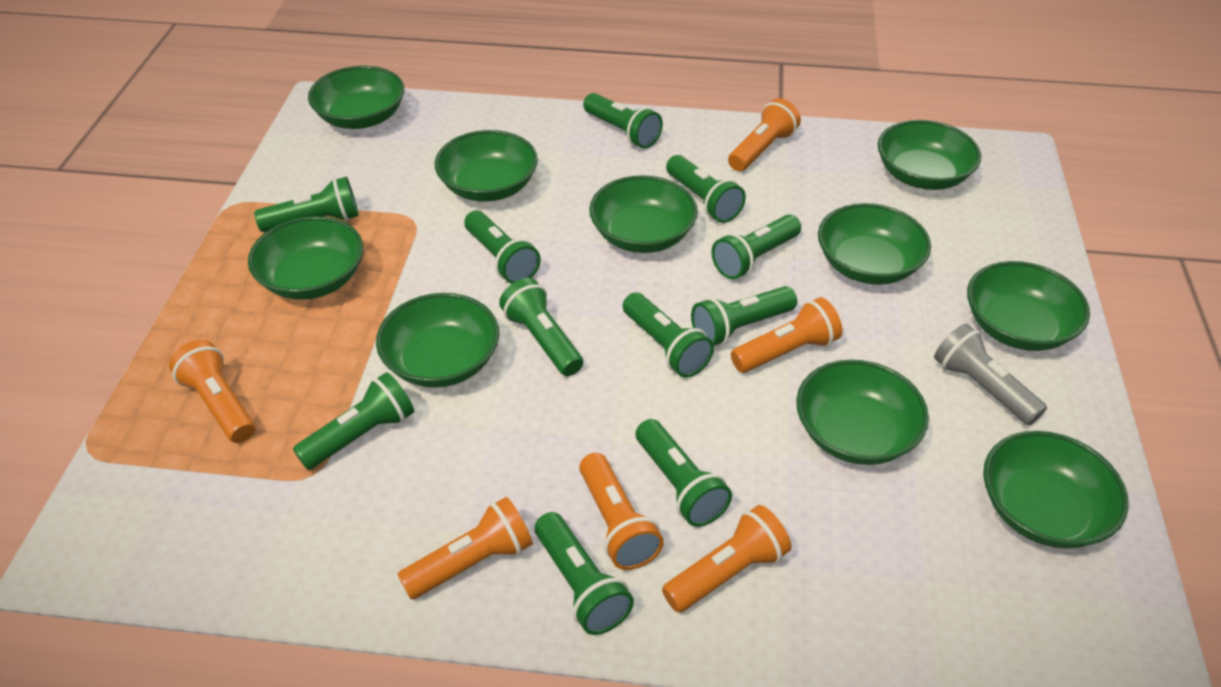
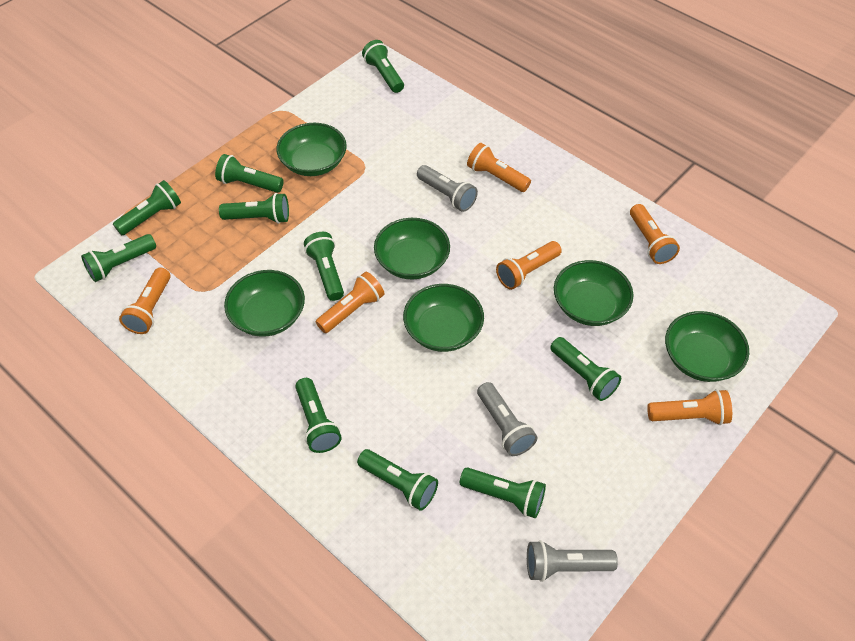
green bowl: [248,216,363,300] [308,66,404,129] [376,293,499,388] [435,130,538,202] [589,175,698,253] [796,360,929,465] [818,203,931,285] [878,120,981,190] [967,261,1090,351] [983,431,1129,549] = 10 -> [224,270,305,337] [277,123,347,176] [374,218,450,279] [403,284,484,352] [554,260,633,326] [665,311,749,382] = 6
green flashlight: [254,177,359,232] [293,372,414,470] [464,211,541,284] [499,278,583,376] [535,512,634,635] [583,93,663,149] [623,293,714,378] [636,419,732,527] [666,155,746,223] [691,286,797,346] [711,214,801,279] = 11 -> [81,234,156,282] [113,180,181,235] [215,154,284,193] [219,193,289,224] [295,378,342,453] [304,232,344,301] [357,449,438,511] [362,40,404,93] [460,467,546,518] [550,337,621,401] = 10
grey flashlight: [934,324,1047,425] = 1 -> [417,165,478,212] [477,382,537,456] [527,540,618,582] = 3

